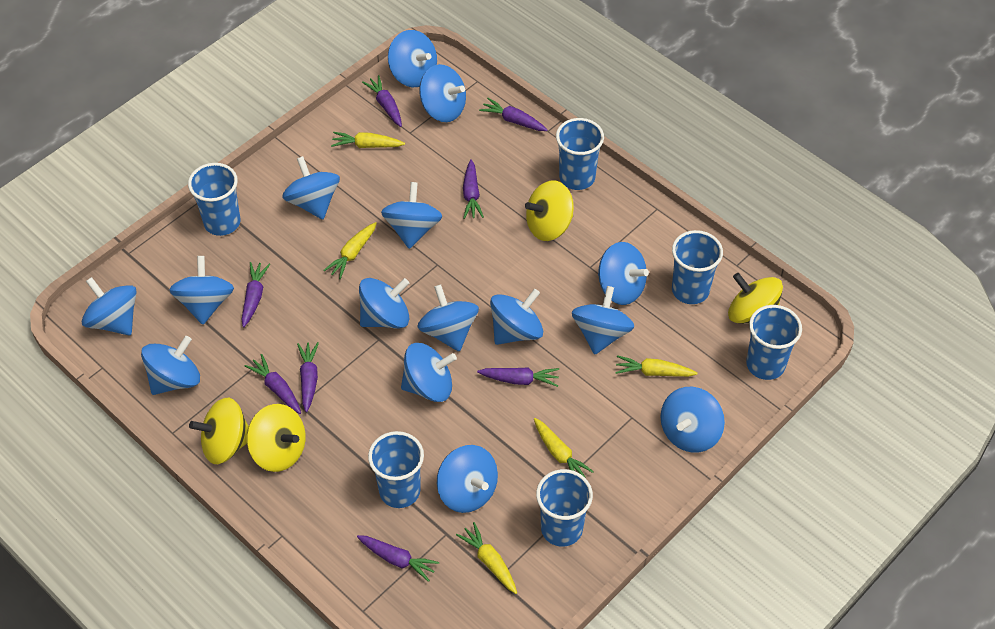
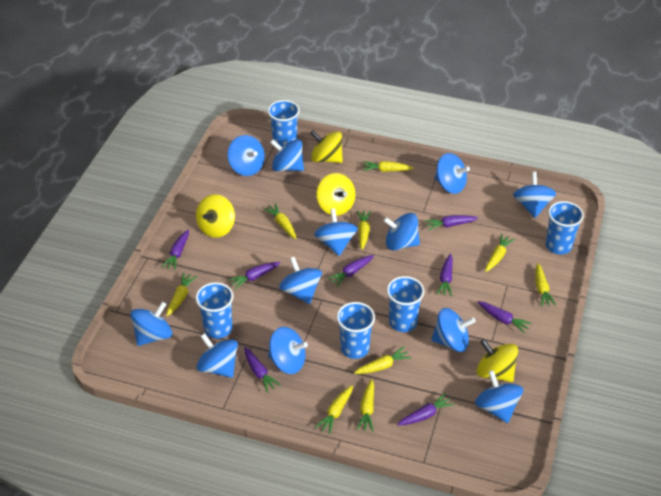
blue cup: [188,163,241,236] [368,431,424,508] [536,469,593,547] [556,118,604,190] [672,230,723,304] [746,305,802,380] = 6 -> [195,282,234,339] [268,100,300,147] [337,302,375,359] [387,276,425,332] [546,201,584,255] = 5
blue spinning top: [82,277,137,335] [141,336,200,395] [169,256,234,325] [282,156,340,220] [359,278,409,329] [381,182,442,249] [388,30,437,87] [401,343,457,402] [417,284,479,352] [419,64,466,122] [437,445,498,513] [490,289,543,345] [572,286,634,355] [598,242,649,305] [661,387,725,453] = 15 -> [130,301,172,346] [196,333,238,378] [227,135,265,176] [268,327,308,374] [270,139,304,171] [279,257,322,304] [314,208,358,256] [383,213,420,251] [431,308,476,352] [434,153,470,194] [475,370,523,423] [513,172,556,218] = 12
yellow carrot: [323,222,377,279] [331,132,405,148] [456,522,517,594] [534,418,594,478] [615,355,698,377] = 5 -> [166,273,197,316] [263,203,296,239] [315,385,353,434] [354,347,412,374] [356,379,374,432] [357,210,371,250] [363,161,414,172] [485,234,515,272] [535,263,556,307] = 9

